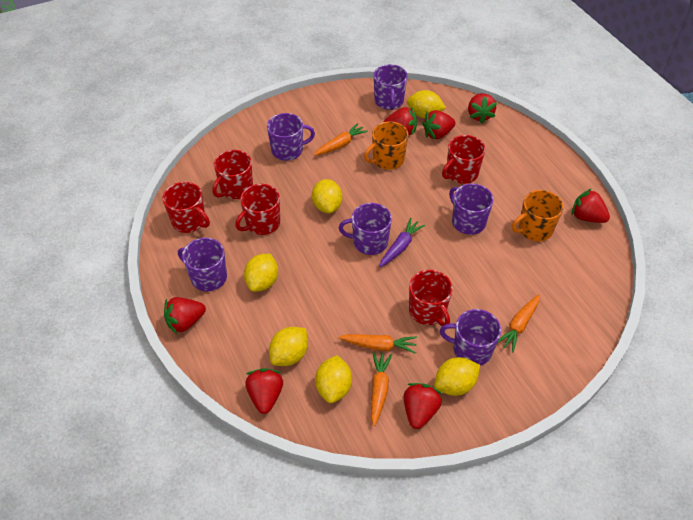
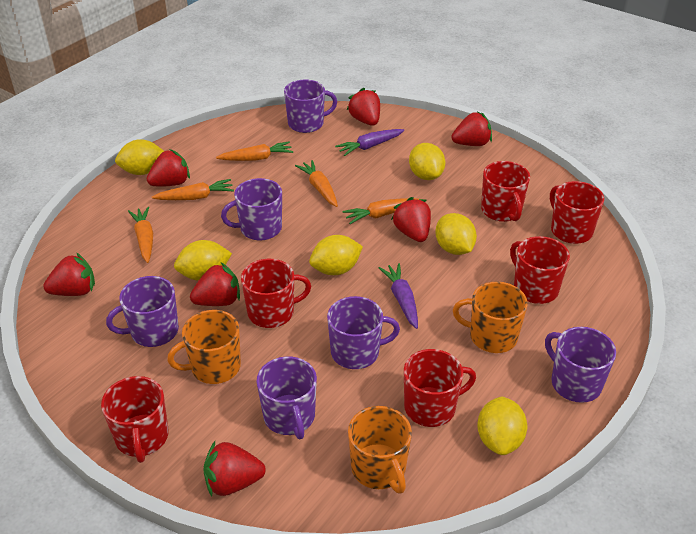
orange carrot: [314,123,368,156] [338,334,417,354] [371,352,393,426] [497,294,540,352] = 4 -> [128,207,153,263] [152,179,234,200] [216,142,293,161] [295,160,338,207] [343,198,419,224] = 5
orange mug: [364,122,408,170] [512,190,564,241] = 2 -> [167,310,241,384] [348,406,412,493] [453,282,528,353] = 3
purple carrot: [379,218,425,267] = 1 -> [335,129,404,156] [378,263,418,329] = 2
red mug: [163,182,210,233] [212,150,253,199] [235,184,280,235] [409,270,453,326] [442,135,485,184] = 5 -> [101,376,169,463] [241,259,311,328] [404,349,476,427] [481,161,530,222] [510,236,570,304] [550,181,604,244] = 6

